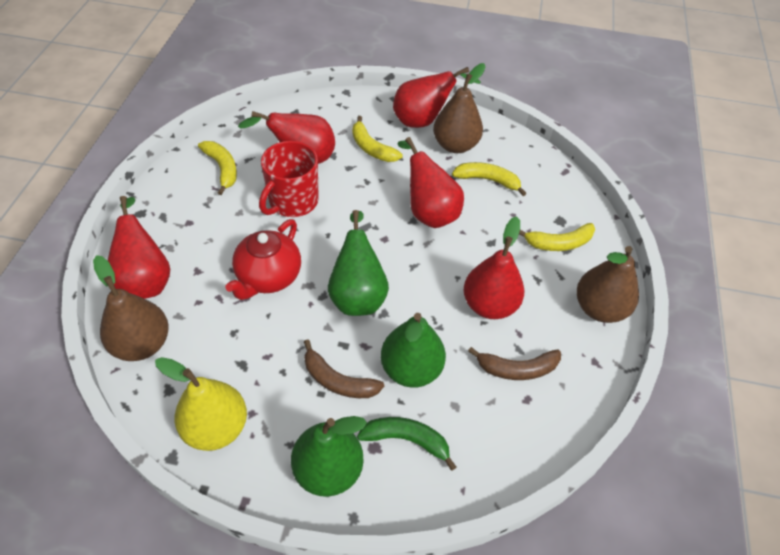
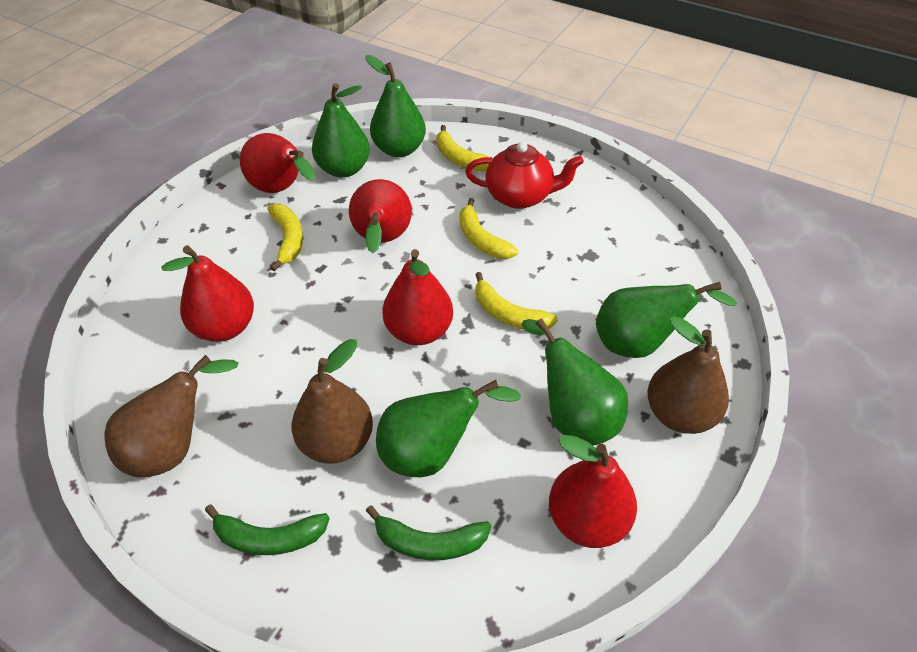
brown banana: [304,340,384,398] [468,347,561,380] = 2 -> none = 0
green banana: [357,417,456,471] = 1 -> [205,504,330,555] [366,505,491,560] = 2
green pear: [291,416,367,497] [328,210,389,316] [381,313,446,388] = 3 -> [312,83,370,178] [365,55,426,157] [376,380,521,477] [521,318,628,446] [596,282,737,358] = 5
red mug: [259,141,319,217] = 1 -> none = 0
yellow pear: [155,357,247,451] = 1 -> none = 0

